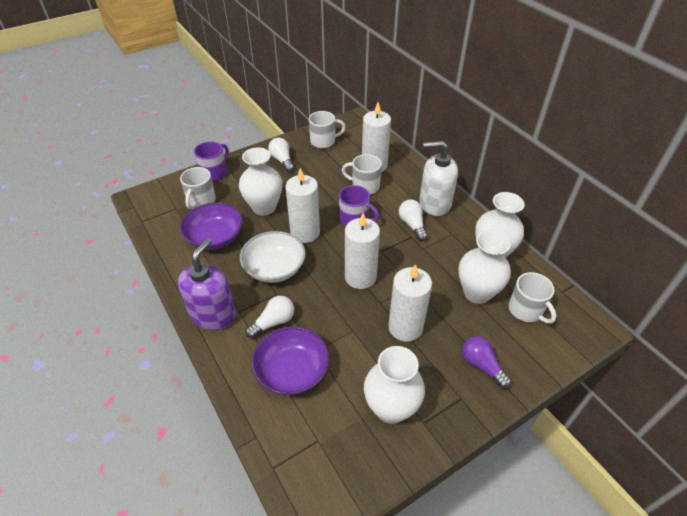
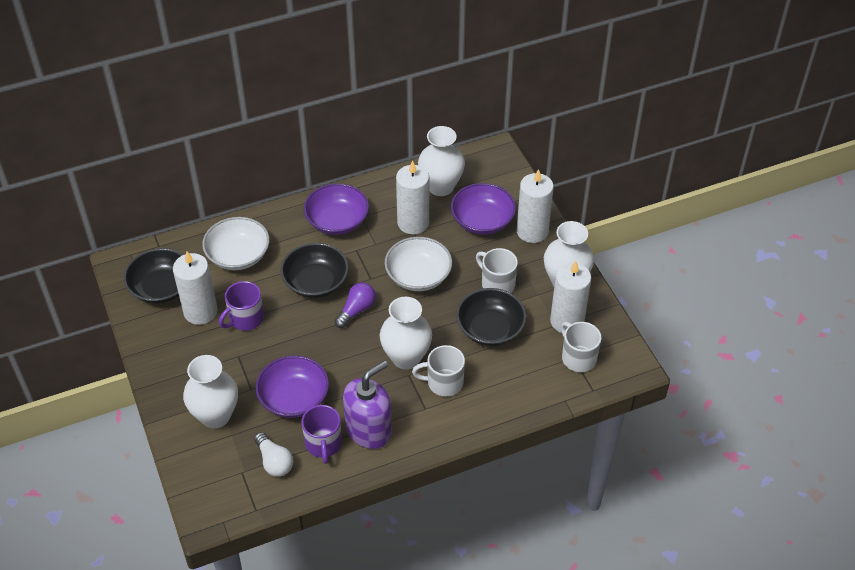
black bowl: none = 0 -> [124,248,184,304] [280,243,349,298] [456,288,526,346] = 3
purple bowl: [180,203,243,250] [252,326,329,395] = 2 -> [256,355,329,418] [304,183,369,235] [451,183,516,235] = 3
white bowl: [240,231,306,283] = 1 -> [202,217,270,270] [385,237,452,291] = 2
white light bulb: [245,296,294,339] [268,138,294,172] [399,200,428,241] = 3 -> [254,432,293,477] = 1
white mug: [180,167,216,210] [309,111,346,148] [342,154,382,194] [509,272,556,324] = 4 -> [412,345,465,396] [476,248,518,293] [561,322,601,372] = 3
white soap dispenser: [419,141,458,216] = 1 -> none = 0

